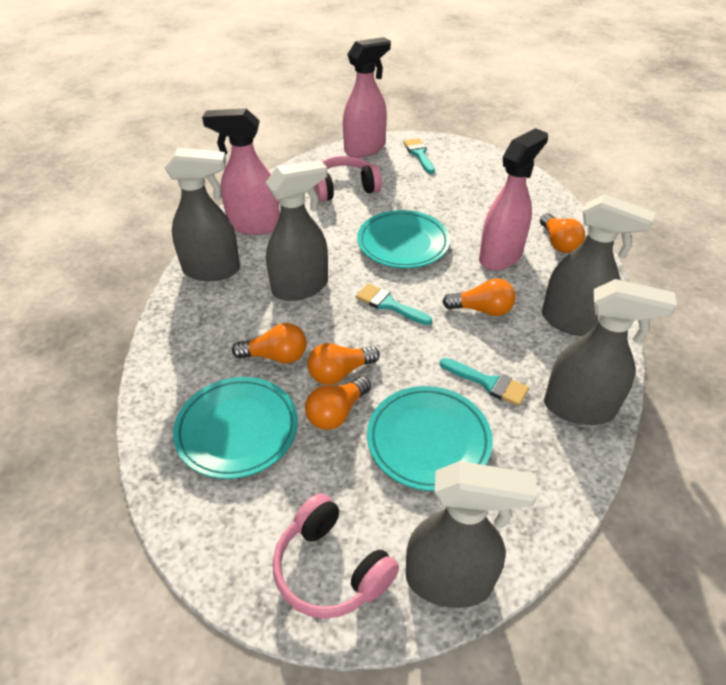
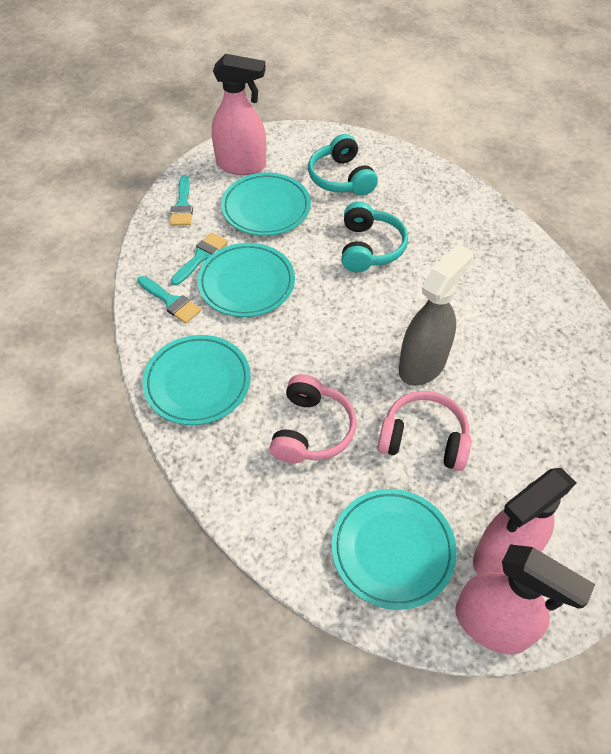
grey spray bottle: [165,148,240,281] [265,160,328,301] [406,461,537,608] [542,194,655,336] [544,279,677,425] = 5 -> [399,244,473,386] = 1
orange light bulb: [232,323,307,364] [305,376,371,430] [307,343,380,385] [443,278,516,316] [540,213,585,253] = 5 -> none = 0
turquoise headphones: none = 0 -> [308,134,378,196] [342,202,408,272] = 2
turquoise plate: [173,377,298,479] [357,210,450,268] [367,386,493,491] = 3 -> [143,335,251,425] [197,243,295,317] [221,173,311,236] [331,489,457,610] = 4

